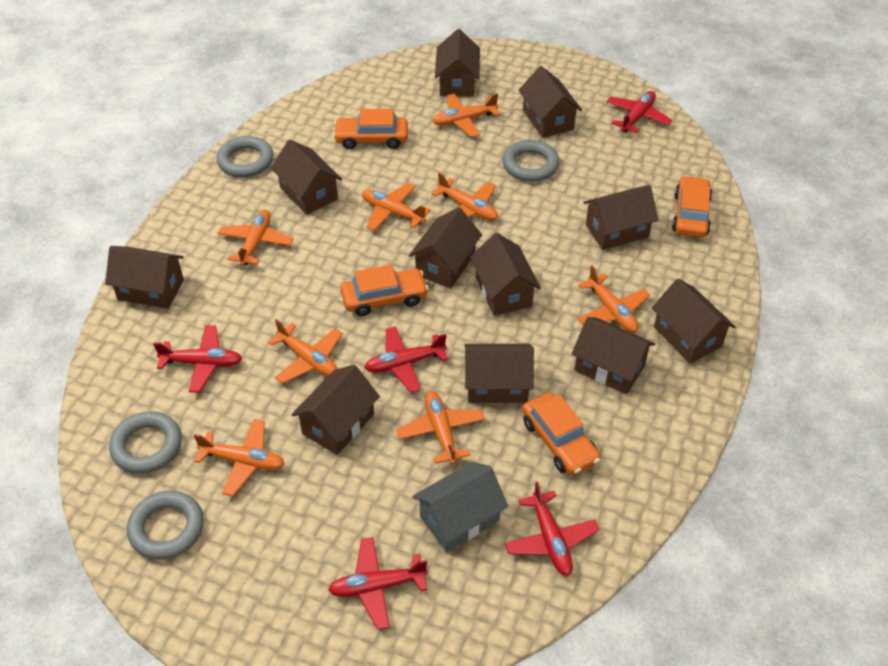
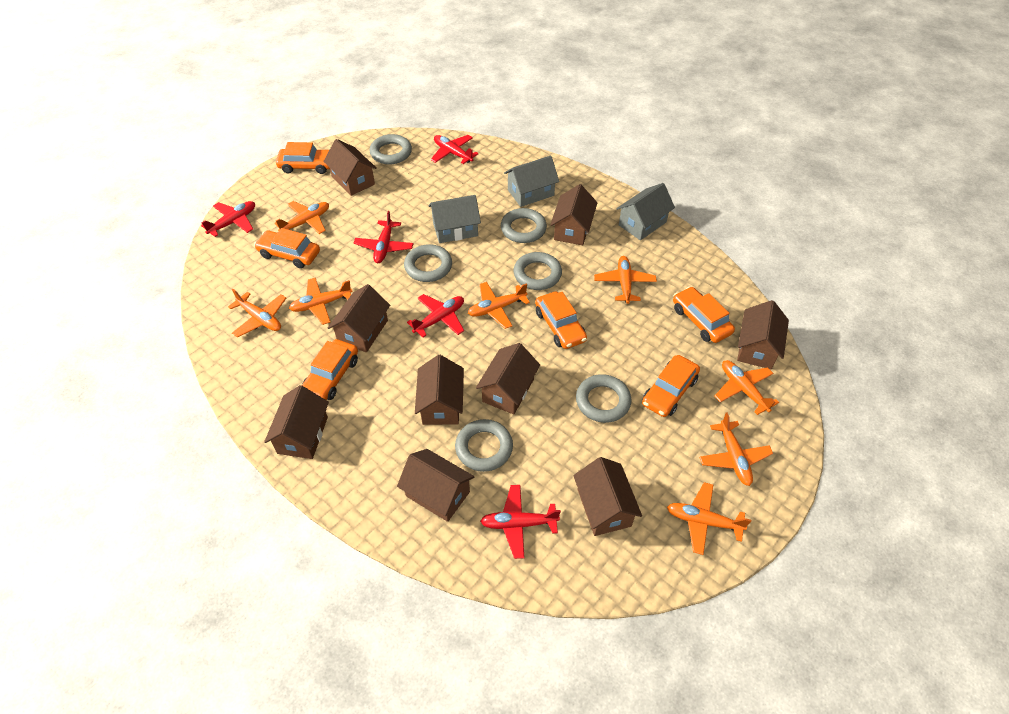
brown house: [105,246,184,309] [271,140,342,215] [291,365,380,455] [409,207,482,288] [435,29,480,97] [464,344,534,403] [470,233,541,316] [519,66,582,138] [572,317,655,394] [583,185,658,250] [652,279,735,364] = 11 -> [264,385,329,459] [323,139,377,196] [328,284,390,352] [397,449,475,522] [415,355,464,425] [476,343,540,415] [550,184,597,245] [573,457,642,536] [737,300,789,369] = 9
grey house: [413,462,508,552] = 1 -> [428,195,481,243] [504,155,559,207] [616,183,675,240] = 3
grey ring: [109,411,182,474] [127,491,204,560] [216,136,274,177] [502,140,559,182] = 4 -> [370,134,412,164] [404,244,452,282] [455,419,513,472] [501,208,547,243] [514,252,562,290] [576,374,631,423] = 6
orange car: [333,109,408,149] [340,264,428,316] [522,392,600,476] [672,175,712,238] = 4 -> [254,228,320,268] [276,142,330,174] [302,339,358,400] [535,291,587,349] [642,355,700,417] [673,287,735,343] = 6

